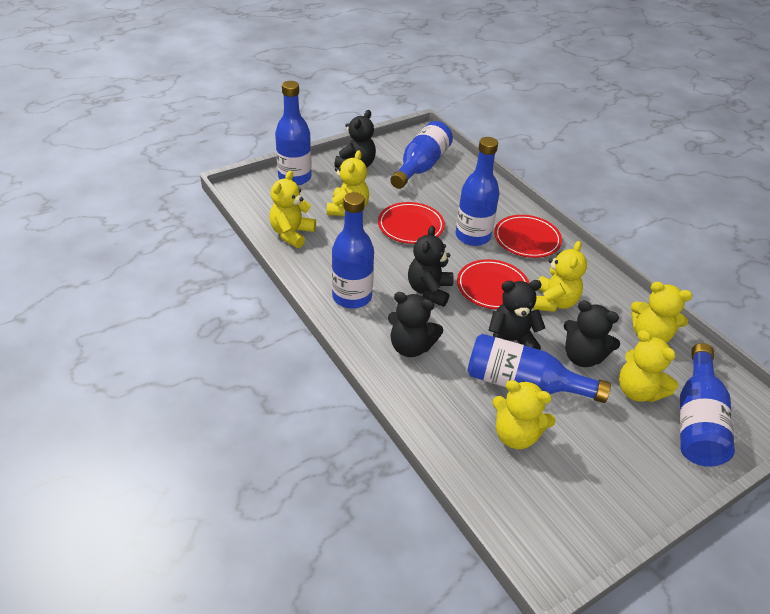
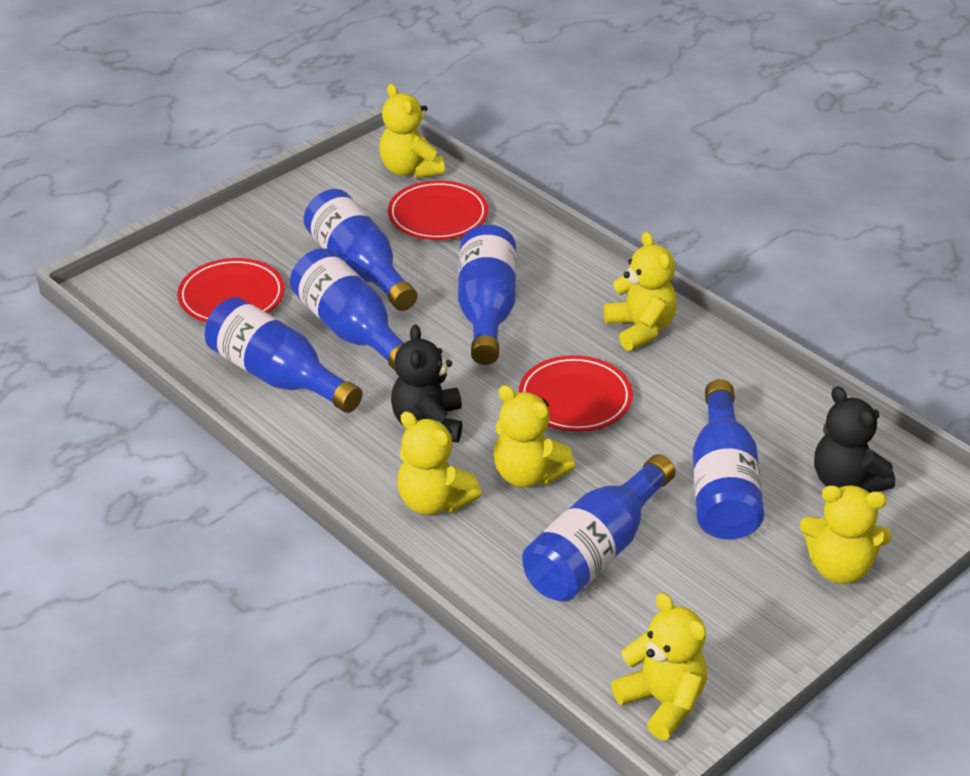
black teddy bear: [334,110,376,168] [388,292,443,357] [408,226,453,307] [489,280,545,350] [564,300,620,367] = 5 -> [391,325,462,443] [814,386,895,493] = 2

